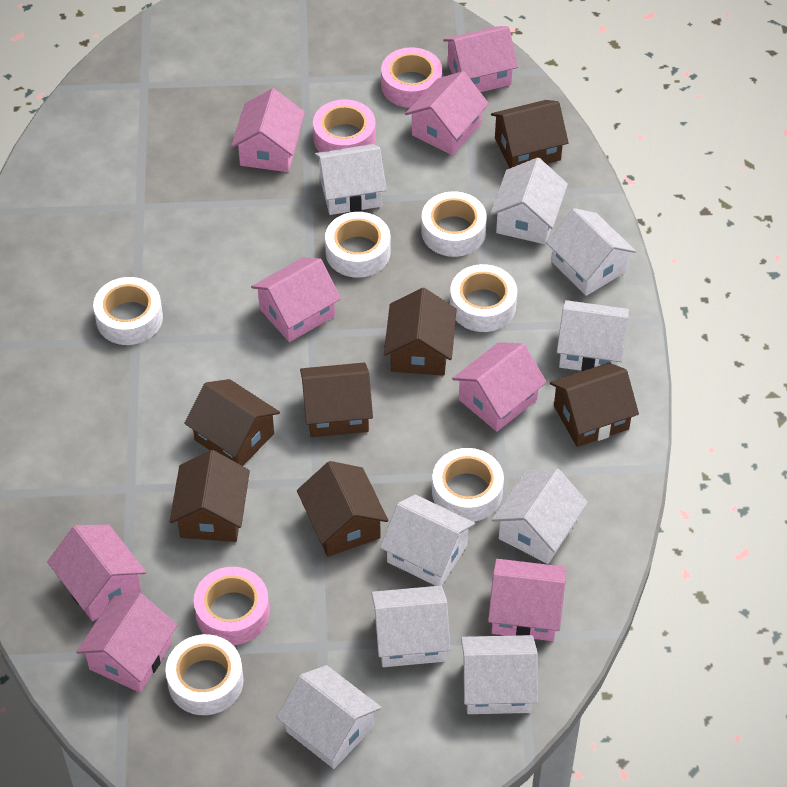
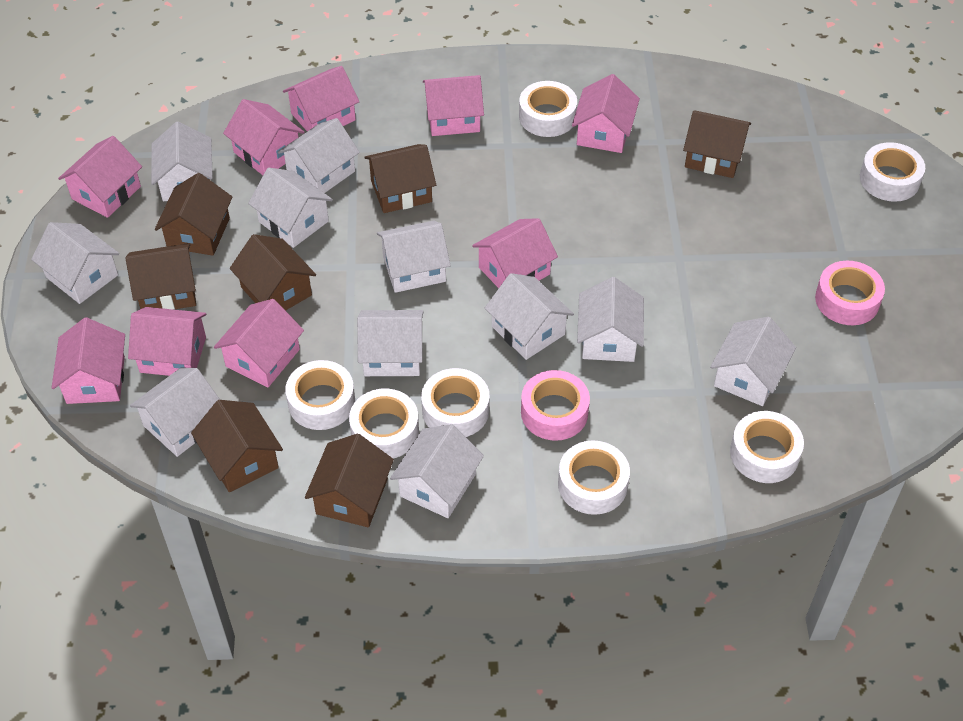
pink house: [47,524,146,621] [76,593,177,693] [231,88,305,172] [251,257,341,342] [405,71,489,155] [443,26,518,92] [452,342,547,432] [488,559,566,641] = 8 -> [52,317,125,404] [58,136,142,218] [128,307,206,376] [214,299,304,387] [223,99,304,175] [283,66,359,131] [423,75,484,136] [472,218,558,288] [572,74,640,153] = 9
pink tape: [194,567,270,645] [313,99,376,152] [381,47,442,108] = 3 -> [521,370,590,441] [815,261,885,325] = 2
white house: [276,665,382,769] [315,144,387,215] [371,586,451,667] [380,495,475,586] [461,635,538,714] [490,158,568,244] [492,469,588,564] [546,208,636,296] [557,300,629,371] = 9 -> [31,222,119,304] [130,368,220,457] [151,122,213,201] [248,168,333,248] [278,118,360,193] [357,310,424,376] [377,220,451,293] [390,424,484,518] [485,273,574,360] [577,277,644,362] [710,317,796,406] = 11
white tape: [93,277,163,345] [165,634,244,715] [325,212,391,278] [421,192,487,257] [432,448,504,522] [450,264,517,332] = 6 -> [285,360,355,430] [349,388,419,459] [421,368,490,437] [519,81,577,137] [558,441,630,515] [730,411,804,483] [860,142,925,202] = 7

